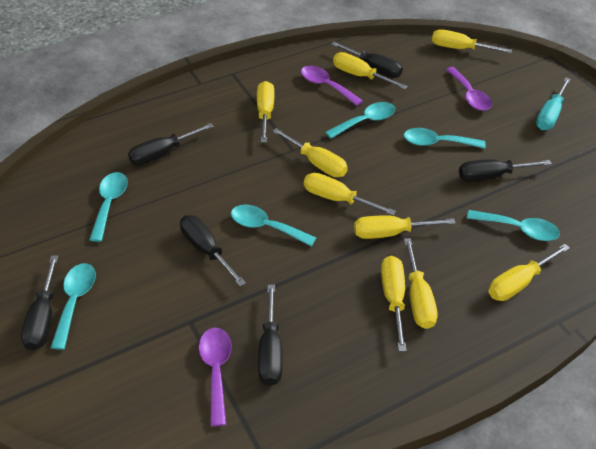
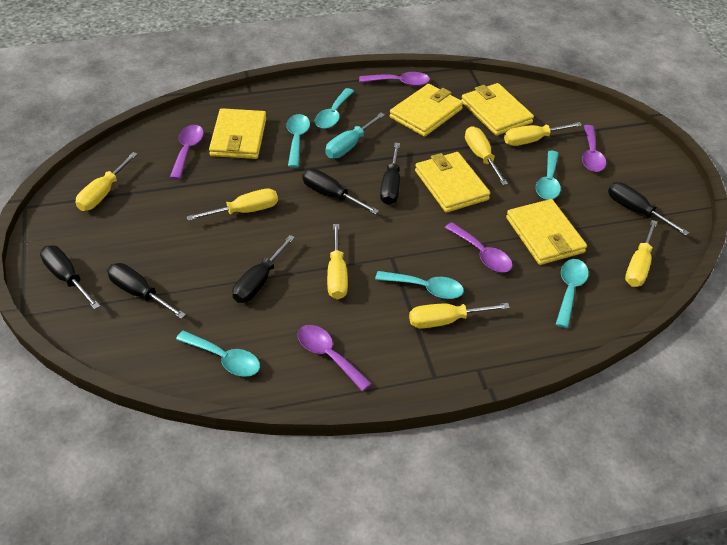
purple spoon: [199,328,232,426] [301,66,363,106] [446,67,492,111] = 3 -> [170,125,204,179] [298,325,372,391] [359,72,430,86] [445,222,512,272] [582,125,606,172] = 5
yellow screwdriver: [257,81,274,143] [272,128,348,177] [304,173,396,216] [333,52,407,89] [354,215,456,239] [381,256,406,351] [404,238,438,329] [432,29,512,53] [488,244,570,301] = 9 -> [76,152,138,211] [187,188,278,221] [327,224,348,299] [409,303,510,329] [465,126,508,185] [504,122,582,146] [625,220,657,287] = 7
yellow wallet: none = 0 -> [209,108,266,159] [390,84,463,137] [415,152,490,213] [461,83,534,136] [506,199,587,265] = 5

